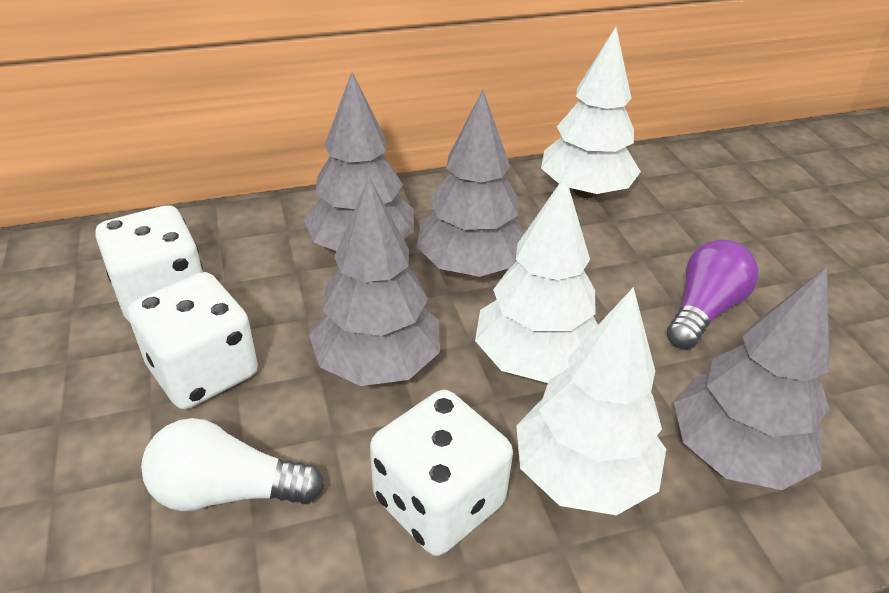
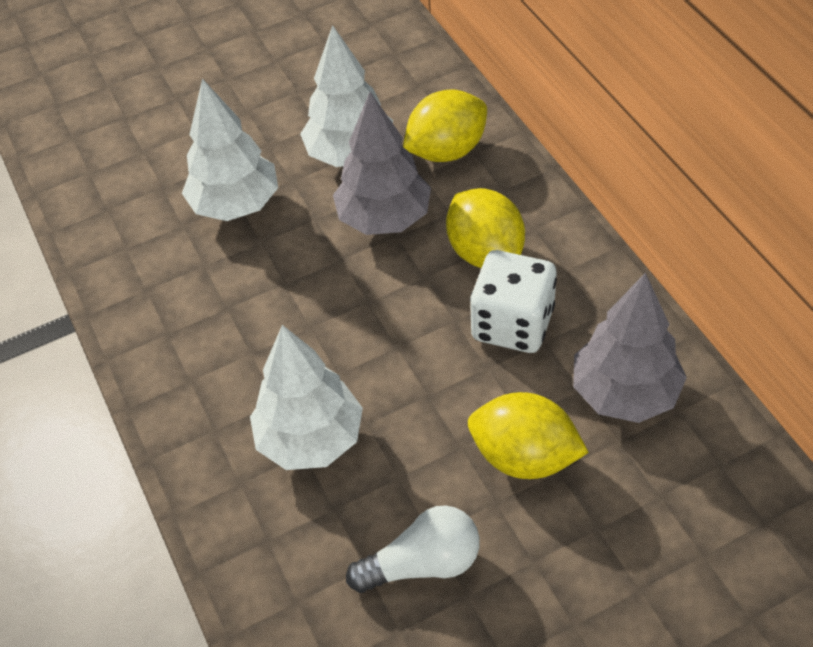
grey tree: [304,72,414,251] [309,177,440,386] [417,90,524,277] [674,267,830,490] = 4 -> [333,92,431,235] [573,273,687,423] = 2
purple light bulb: [667,239,759,349] = 1 -> none = 0
white dice: [95,205,203,322] [128,272,258,409] [370,390,513,556] = 3 -> [470,250,557,353] = 1
yellow lemon: none = 0 -> [403,89,487,162] [446,188,525,268] [468,392,589,479] = 3

